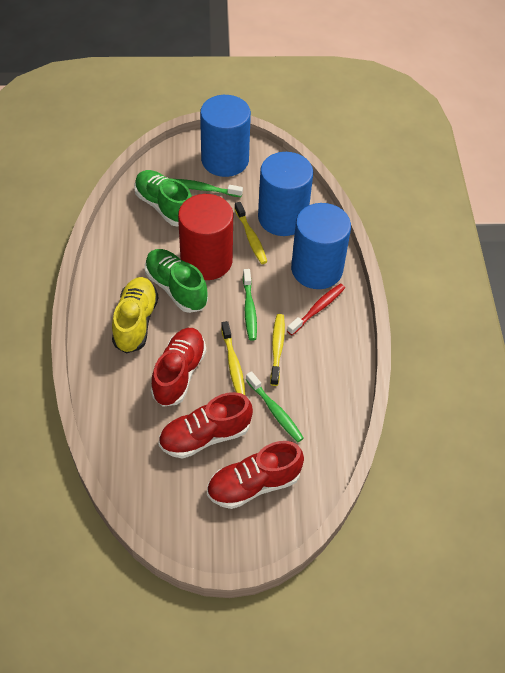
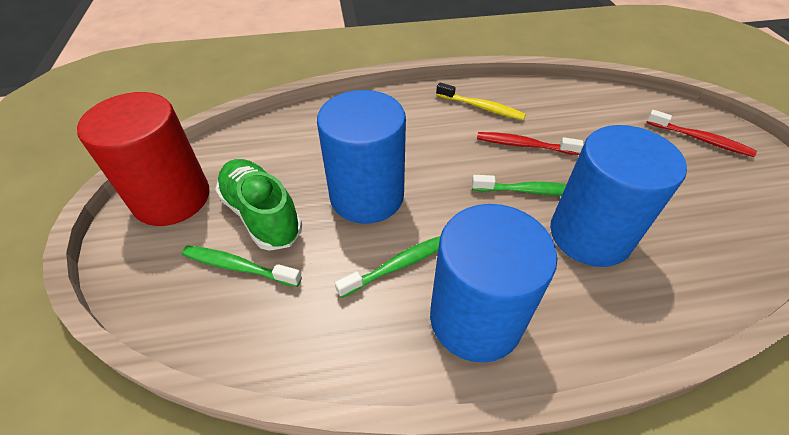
green shoe: [134,170,192,227] [145,249,208,313] = 2 -> [215,159,302,251] = 1
red shoe: [151,328,206,407] [159,392,253,459] [207,441,304,509] = 3 -> none = 0
red toothbrush: [287,283,345,335] = 1 -> [477,132,583,155] [646,110,757,157] = 2
yellow shoe: [112,277,158,354] = 1 -> none = 0
yellow toothbrush: [221,321,246,396] [235,202,267,264] [270,314,285,386] = 3 -> [436,83,526,120] = 1

